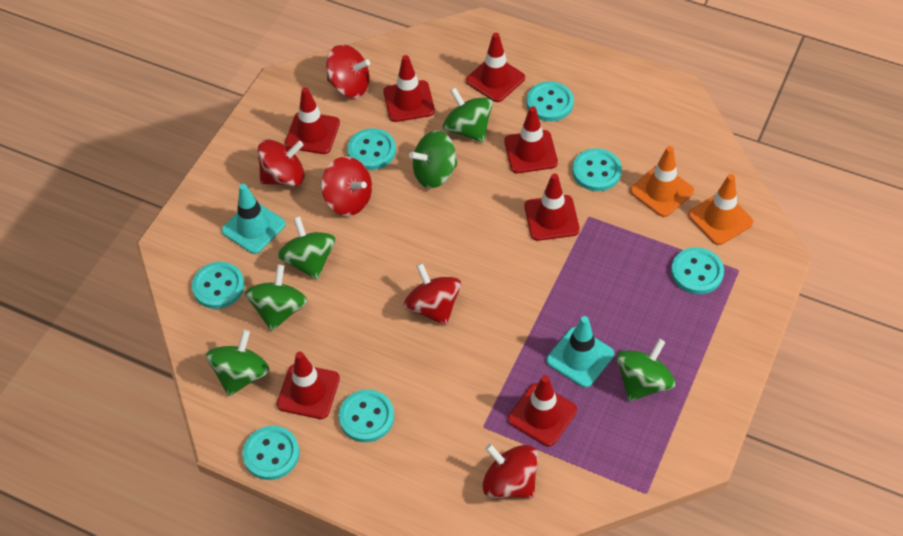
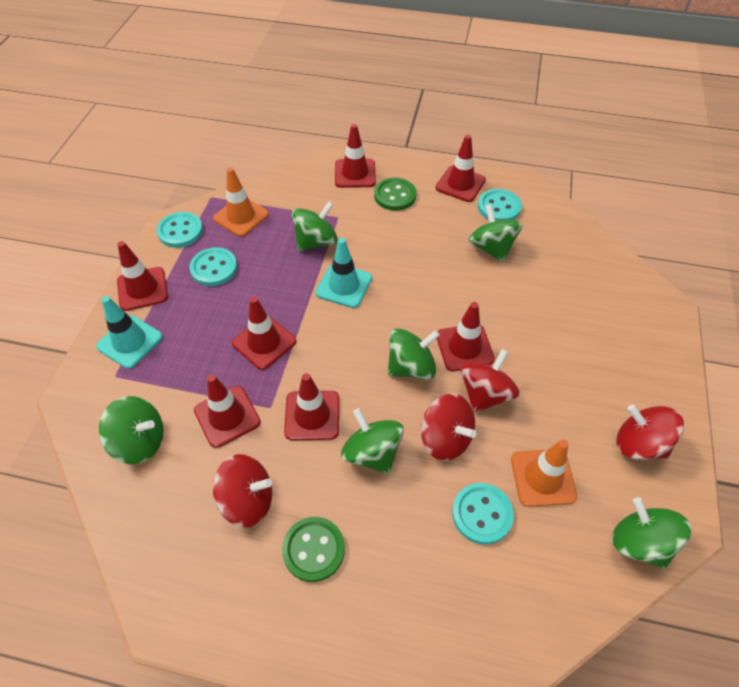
green button: none = 0 -> [282,517,345,582] [374,177,417,211] = 2
red spinning top: [257,139,305,186] [321,157,372,216] [326,44,370,98] [404,263,461,326] [482,444,538,498] = 5 -> [213,454,272,528] [421,393,476,461] [460,349,520,413] [616,405,684,460] = 4
turquoise button: [192,262,244,309] [242,426,299,480] [339,389,394,442] [347,128,396,170] [526,81,574,122] [572,148,622,191] [671,247,724,294] = 7 -> [157,212,203,248] [189,247,237,286] [452,483,514,545] [478,189,522,221] = 4

